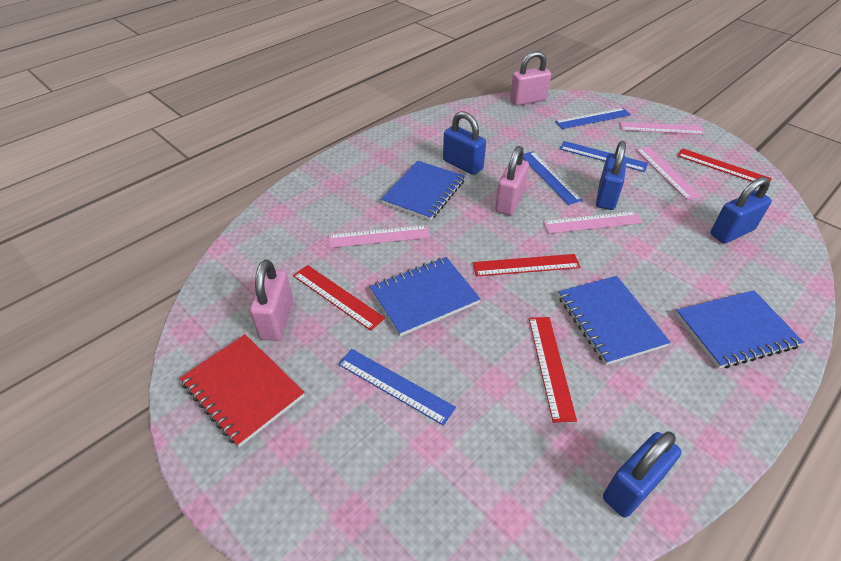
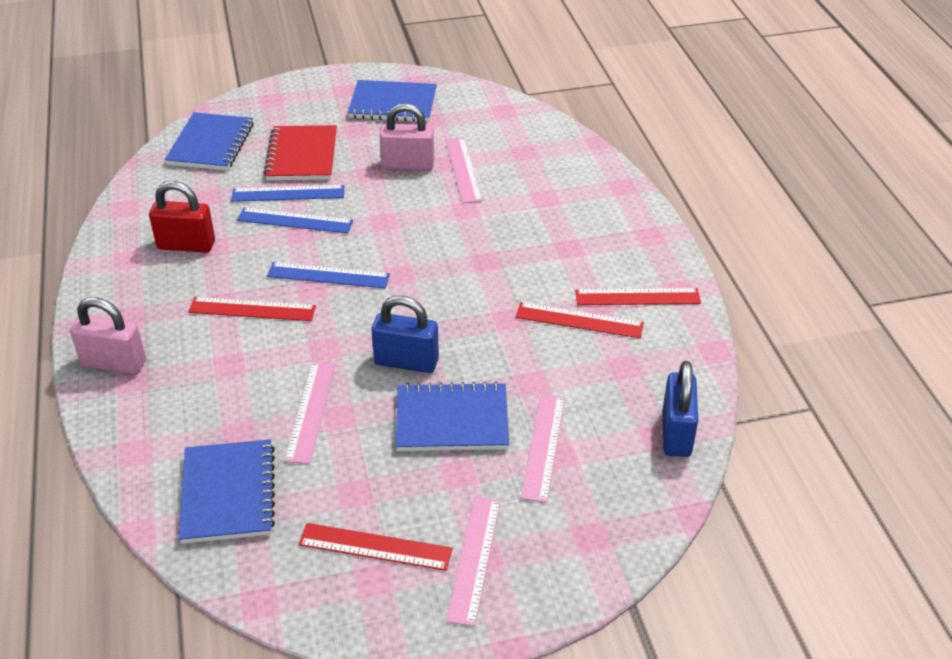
blue padlock: [443,111,486,175] [596,141,627,210] [603,432,681,518] [710,177,772,244] = 4 -> [371,296,439,373] [663,361,698,457] = 2
blue ruler: [338,349,456,426] [523,151,583,205] [555,108,631,129] [560,141,648,172] = 4 -> [231,185,344,202] [237,208,353,234] [267,262,390,288] = 3
pink padlock: [250,260,293,341] [495,146,529,215] [510,51,551,106] = 3 -> [70,297,146,375] [379,103,434,171] = 2
red padlock: none = 0 -> [149,181,215,253] = 1

